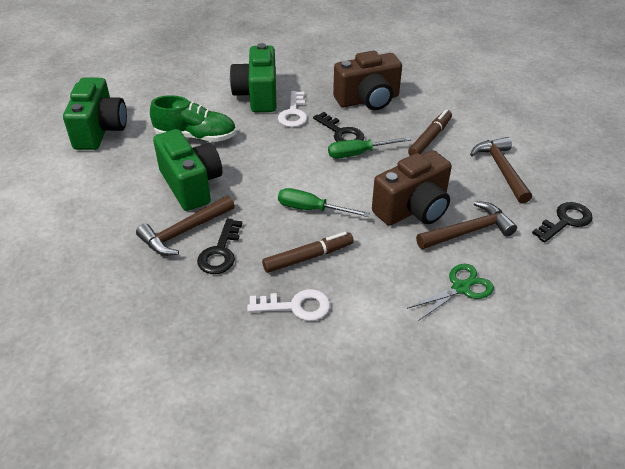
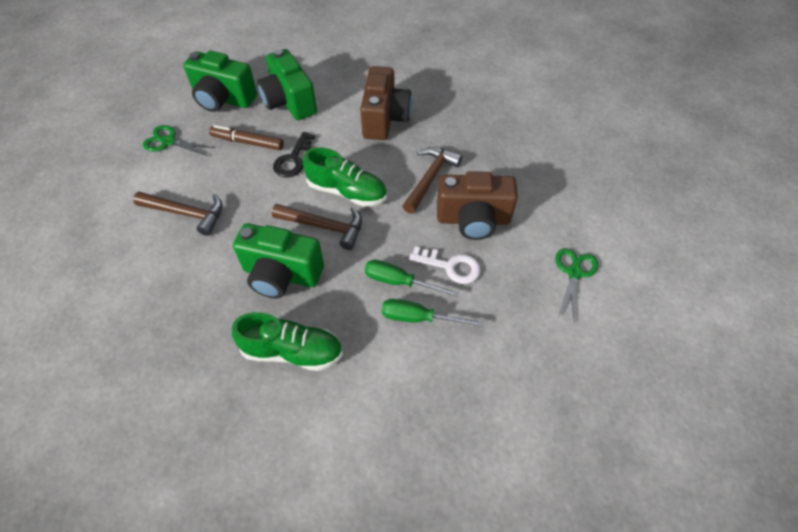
black key: [197,218,242,274] [313,112,364,142] [532,202,593,243] = 3 -> [273,132,315,178] = 1
brown marker: [262,232,354,273] [408,109,452,156] = 2 -> [209,125,284,150] = 1
green scissors: [407,264,494,321] = 1 -> [143,125,215,156] [555,248,598,323] = 2
green shoe: [150,95,236,142] = 1 -> [232,312,343,371] [303,147,387,207] = 2
white key: [247,289,330,321] [278,91,307,127] = 2 -> [409,246,480,284] = 1

